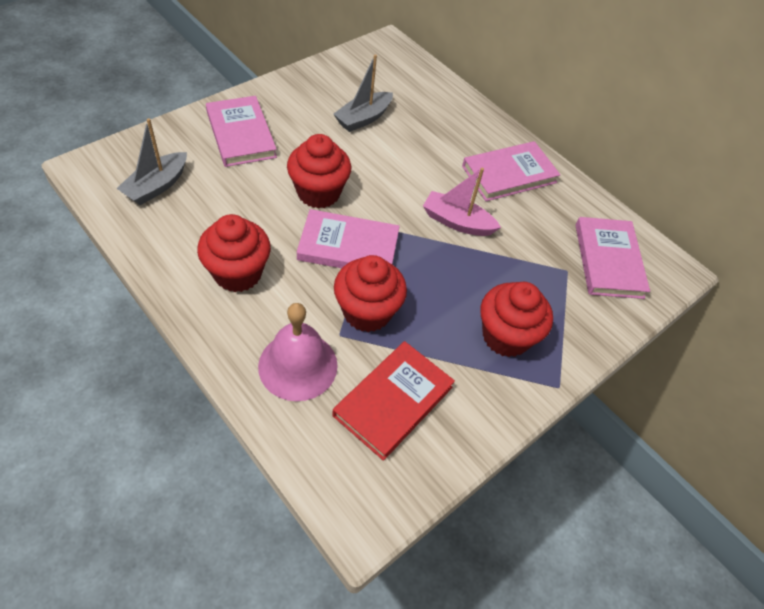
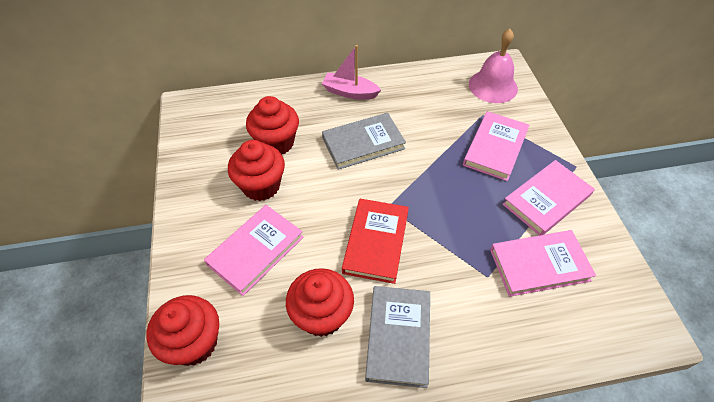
grey boat: [116,118,187,205] [334,54,393,132] = 2 -> none = 0
grey book: none = 0 -> [322,113,406,170] [365,286,430,388] = 2

